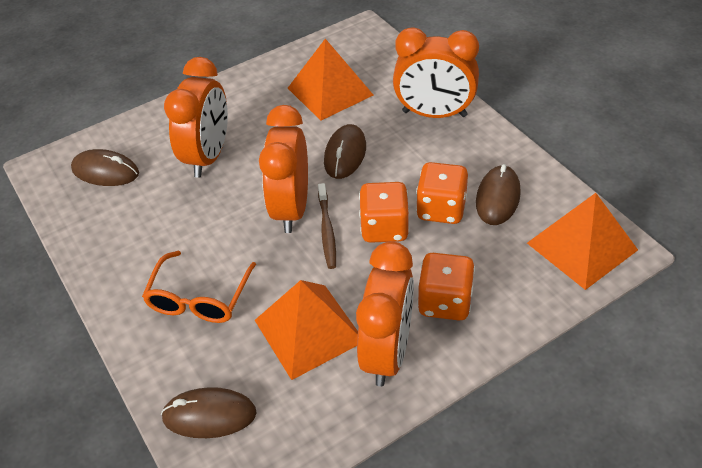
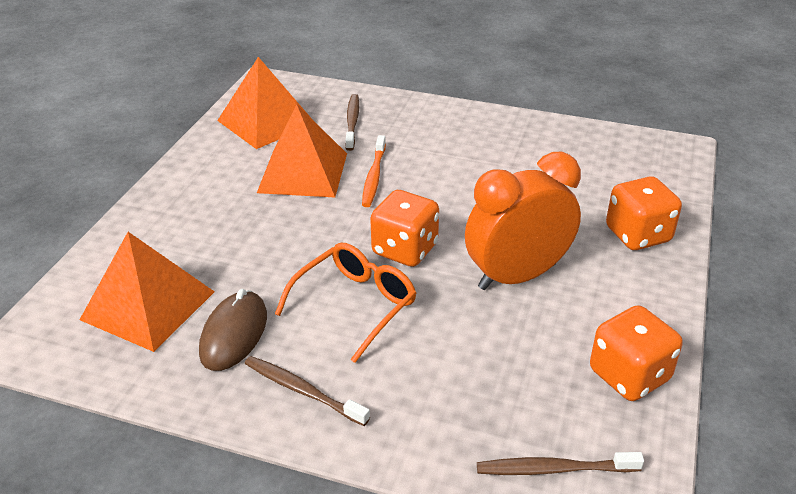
brown mouse: [71,149,139,186] [161,387,257,438] [324,124,366,179] [476,164,521,225] = 4 -> [199,289,267,371] = 1
brown toothbrush: [318,183,336,269] = 1 -> [245,356,370,426] [345,94,359,151] [477,452,644,475] = 3
orange clock: [164,57,228,178] [259,105,308,233] [356,241,414,386] [393,27,479,118] = 4 -> [465,152,581,290] = 1
orange toothbrush: none = 0 -> [362,135,386,207] = 1

